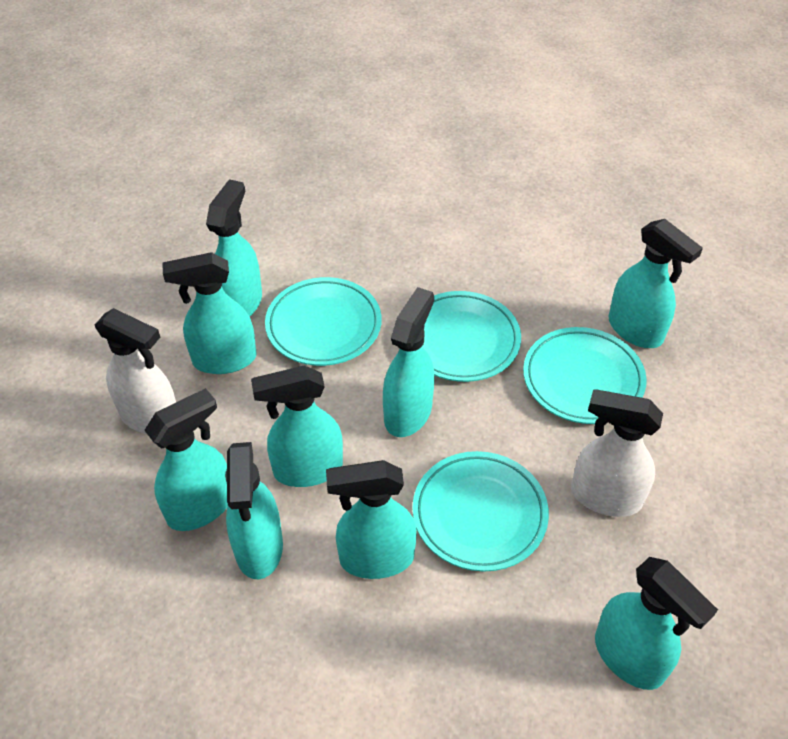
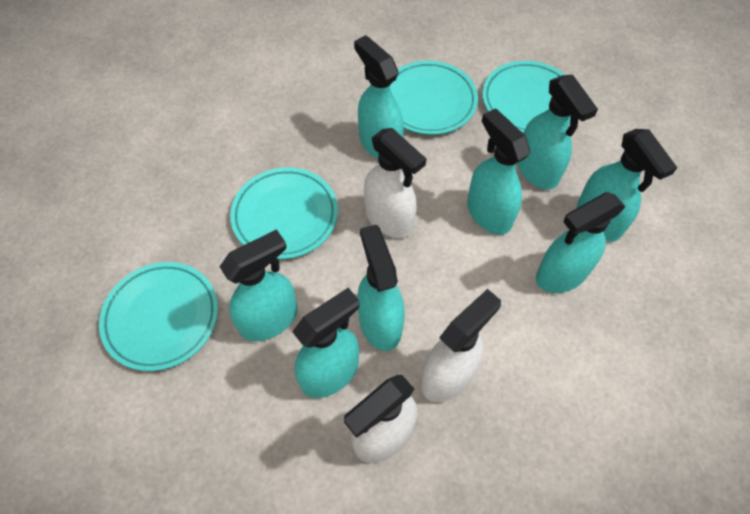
turquoise spray bottle: [144,388,228,531] [162,252,257,374] [206,179,262,316] [225,442,283,579] [251,366,343,487] [326,460,417,579] [383,287,434,437] [595,557,718,690] [609,219,703,348] = 9 -> [219,229,298,341] [292,288,359,398] [354,35,404,159] [357,225,405,351] [467,108,530,235] [517,75,598,190] [536,192,626,293] [577,129,677,242] = 8
white spray bottle: [95,308,176,434] [571,389,663,517] = 2 -> [344,375,417,463] [364,128,426,238] [421,289,501,402] = 3

